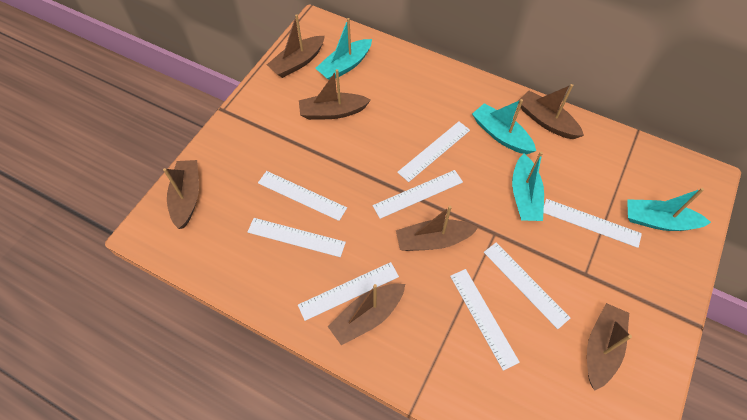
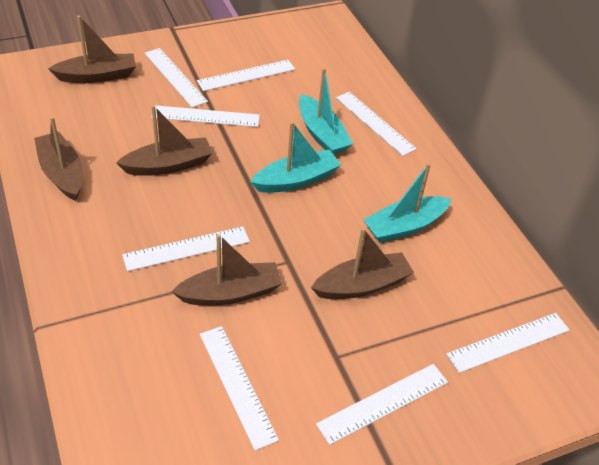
brown boat: [163,160,199,229] [267,14,325,78] [299,69,371,120] [327,284,405,345] [396,206,479,251] [518,84,584,139] [587,303,632,391] = 7 -> [34,117,83,201] [48,16,136,83] [116,105,213,176] [172,234,282,306] [311,228,414,299] = 5
turquoise boat: [315,18,372,80] [472,99,536,154] [512,151,544,221] [627,188,711,231] = 4 -> [250,122,341,193] [299,68,353,155] [363,163,452,243] = 3

